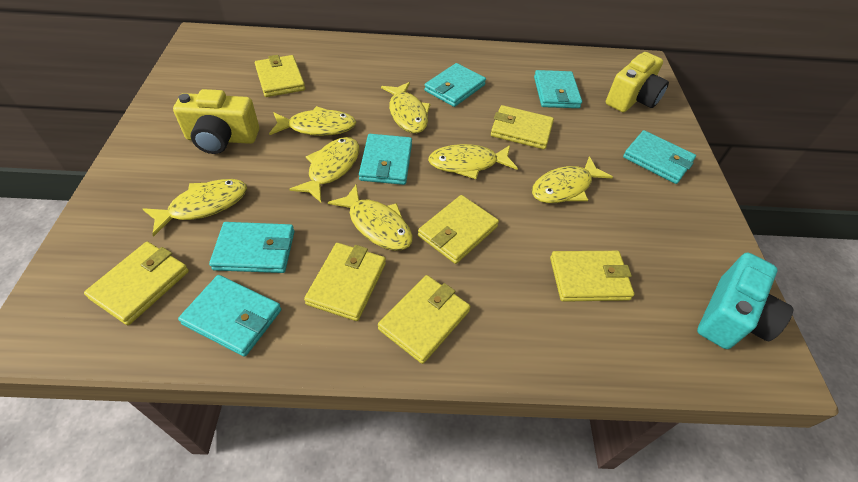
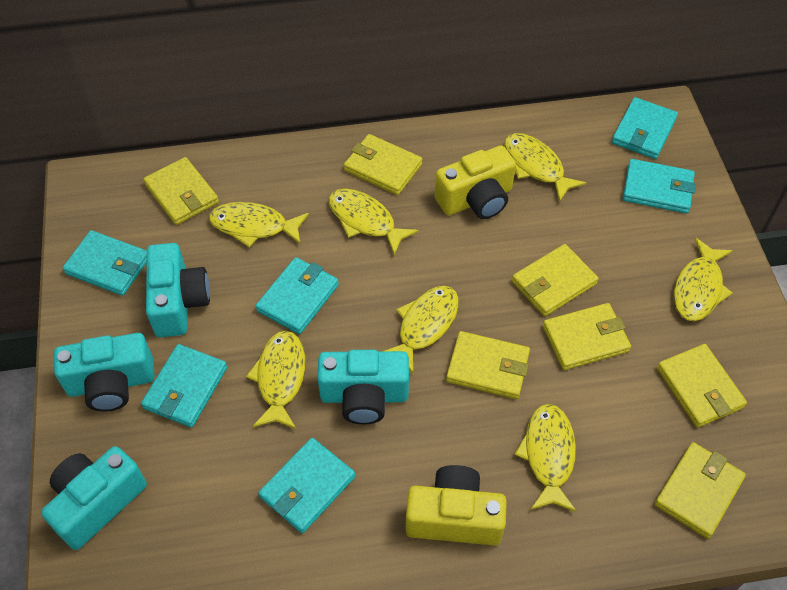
turquoise camera: [697,253,793,349] = 1 -> [41,446,147,550] [54,333,155,411] [146,243,210,337] [317,350,409,424] = 4

